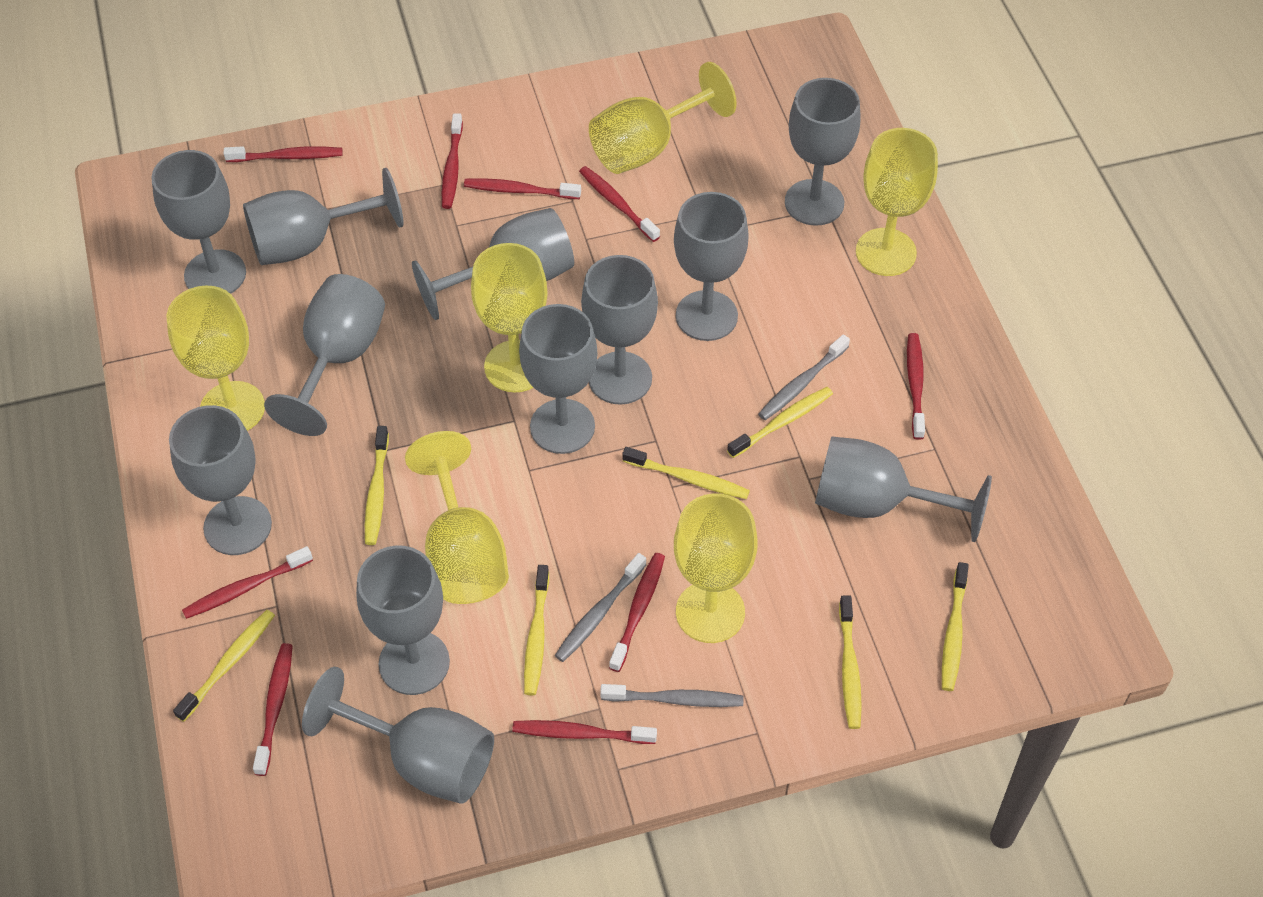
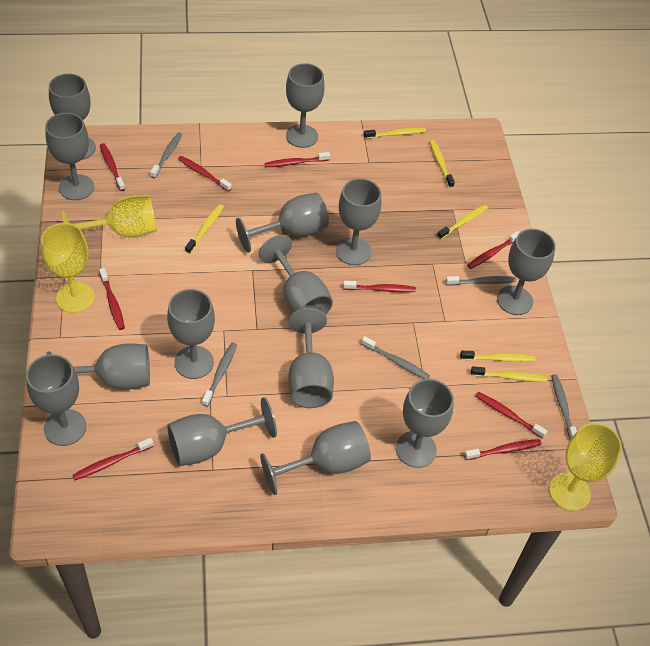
grey goblet: [151,150,246,294] [169,405,272,555] [243,168,404,265] [264,274,385,436] [302,667,494,804] [356,545,450,695] [412,208,574,320] [519,304,597,454] [581,255,658,405] [674,192,749,341] [785,78,861,226] [815,436,992,542] = 12 -> [26,354,86,446] [45,113,94,200] [46,343,150,390] [49,74,96,160] [167,289,215,379] [167,397,277,466] [236,193,329,253] [259,235,333,315] [260,421,371,495] [286,63,325,148] [288,308,334,408] [336,178,381,265] [396,379,454,468] [497,229,556,315] = 14
grey toothbrush: [554,553,647,662] [600,684,744,707] [758,334,850,420] = 3 -> [150,132,183,178] [202,343,237,407] [362,336,430,379] [446,276,516,285] [551,374,577,440] = 5
yellow goblet: [167,286,265,431] [405,431,509,604] [471,243,548,393] [589,62,737,174] [674,493,757,643] [856,128,938,276] = 6 -> [41,223,95,313] [62,195,157,237] [549,423,622,511] = 3
yellow toothbrush: [173,610,275,722] [365,426,389,545] [524,565,549,696] [622,447,750,499] [727,387,833,458] [839,596,862,729] [942,562,969,691] = 7 -> [185,204,224,254] [364,127,426,139] [430,140,455,188] [437,205,488,240] [460,351,536,362] [471,366,547,382] = 6

